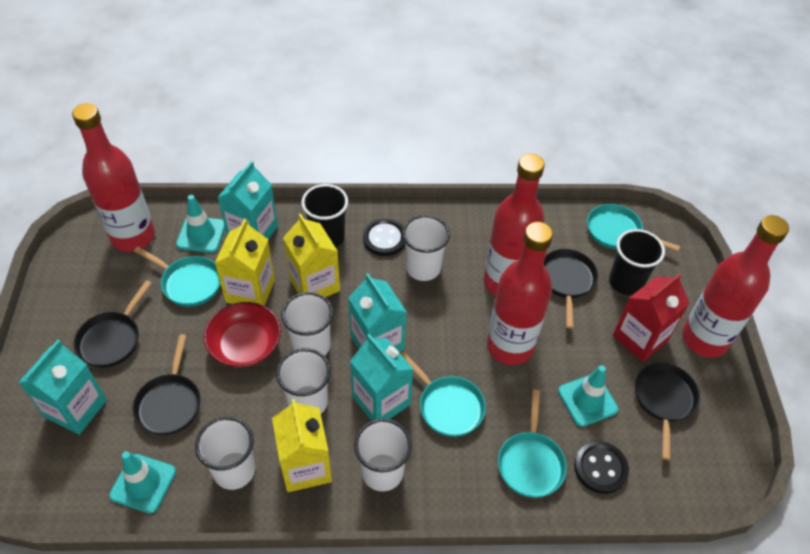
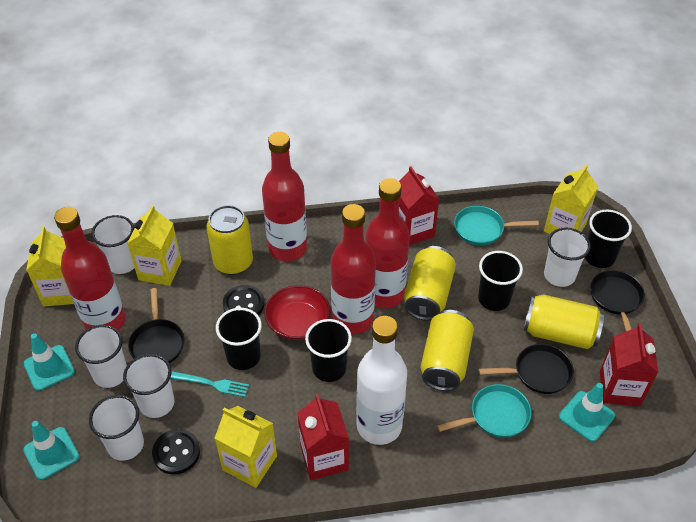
black cup: [301,184,348,248] [609,229,665,295] = 2 -> [216,308,262,370] [305,319,352,382] [478,251,523,311] [585,210,632,268] = 4
black pan: [74,280,152,368] [133,334,201,435] [544,249,598,329] [635,363,700,460] = 4 -> [128,288,185,363] [479,344,574,394] [590,270,645,331] = 3
red carton: [613,273,690,362] = 1 -> [297,394,349,480] [399,166,439,245] [600,323,658,406] = 3
turquoise carton: [18,340,107,435] [217,161,278,239] [348,273,407,352] [350,334,414,421] = 4 -> none = 0
turquoise fork: none = 0 -> [170,371,249,397] = 1
turquoise pan: [134,247,221,307] [400,351,486,437] [498,390,567,498] [587,204,680,251] = 4 -> [437,384,532,438] [454,206,539,245] = 2
white bottle: none = 0 -> [356,316,407,445] = 1
yellow can: none = 0 -> [207,205,253,275] [404,246,456,321] [421,310,474,391] [524,294,604,349] = 4
yellow carton: [215,219,275,306] [272,399,332,492] [283,214,340,297] = 3 -> [26,226,74,306] [127,205,182,286] [215,406,277,488] [544,165,598,234] = 4

